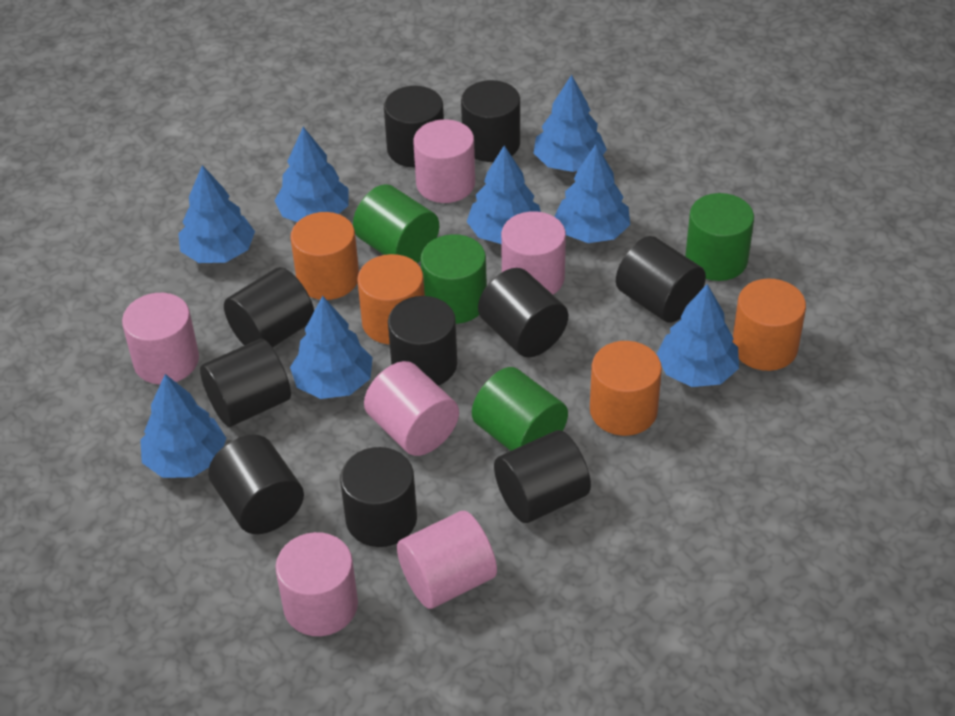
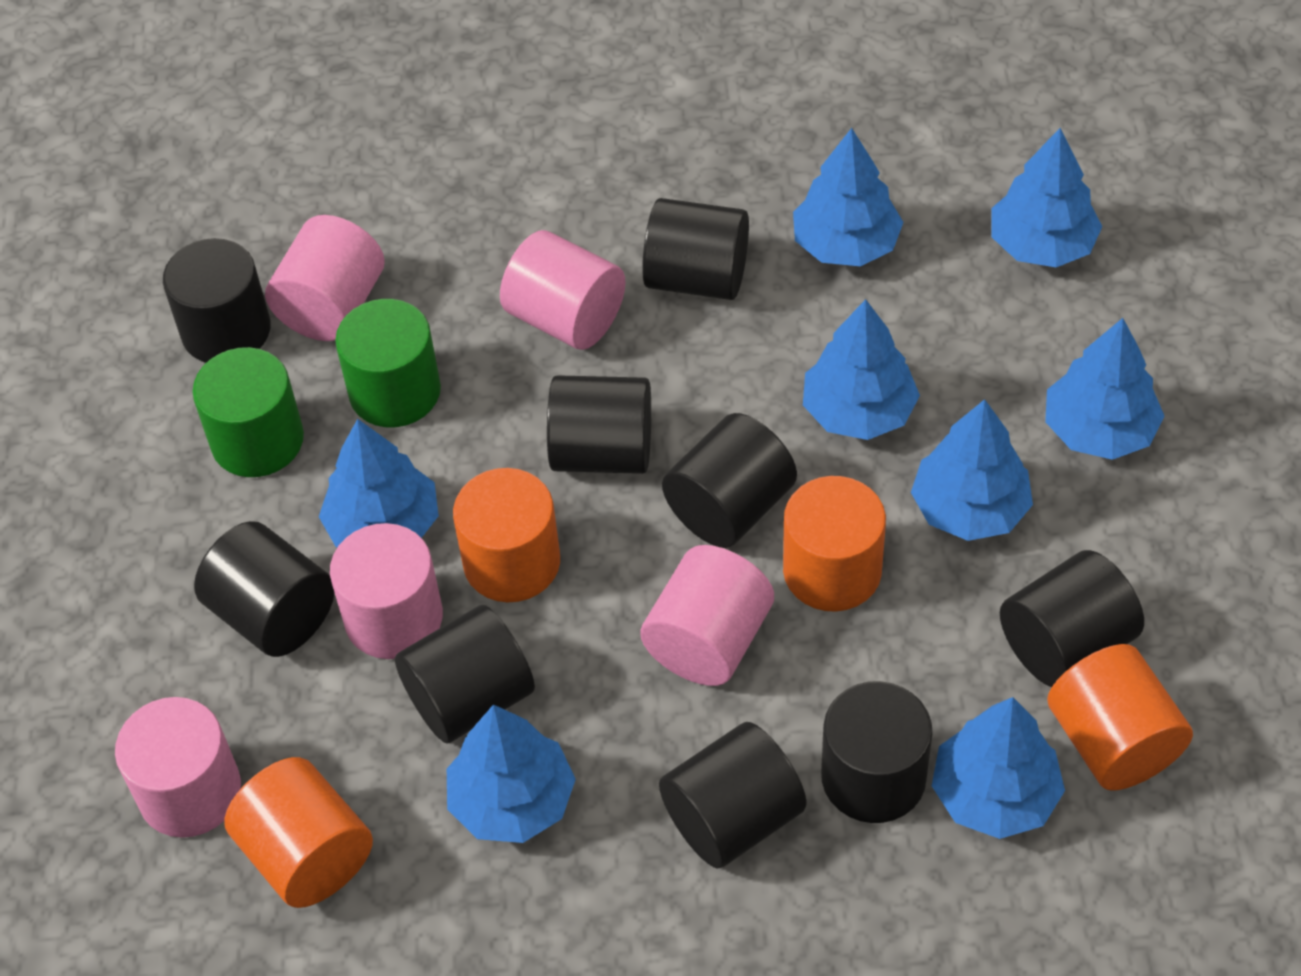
black cylinder: [200,339,291,427] [208,435,304,534] [224,267,314,348] [340,447,417,547] [384,86,444,168] [388,296,457,386] [461,80,520,162] [478,268,568,357] [494,430,591,523] [616,236,706,323] = 10 -> [163,238,271,363] [194,521,335,657] [395,605,535,743] [547,375,651,474] [642,198,749,300] [659,722,807,869] [662,413,797,548] [821,681,933,823] [1000,550,1144,687] = 9
green cylinder: [353,184,439,263] [420,234,487,324] [472,367,568,451] [685,193,754,281] = 4 -> [192,347,304,477] [335,299,441,427] = 2
pink cylinder: [122,293,199,384] [275,532,358,636] [364,361,459,456] [397,511,497,609] [413,119,475,203] [501,211,566,294] = 6 -> [115,697,241,838] [265,215,385,341] [330,523,443,659] [500,230,626,350] [640,545,774,686] = 5

